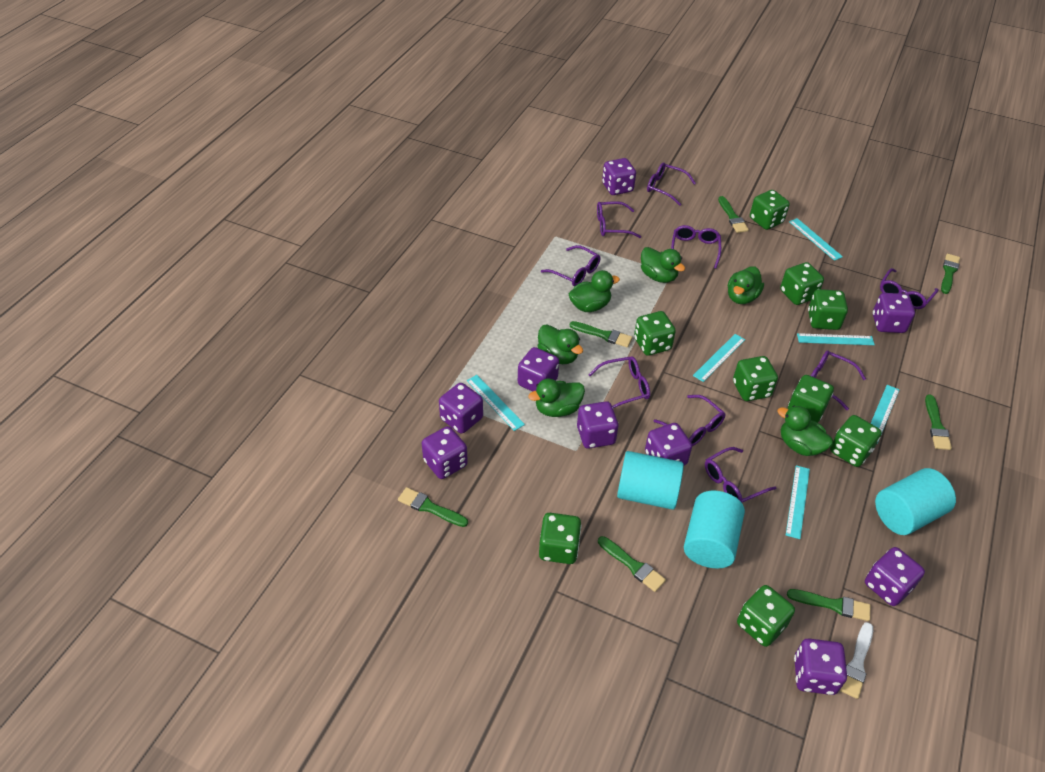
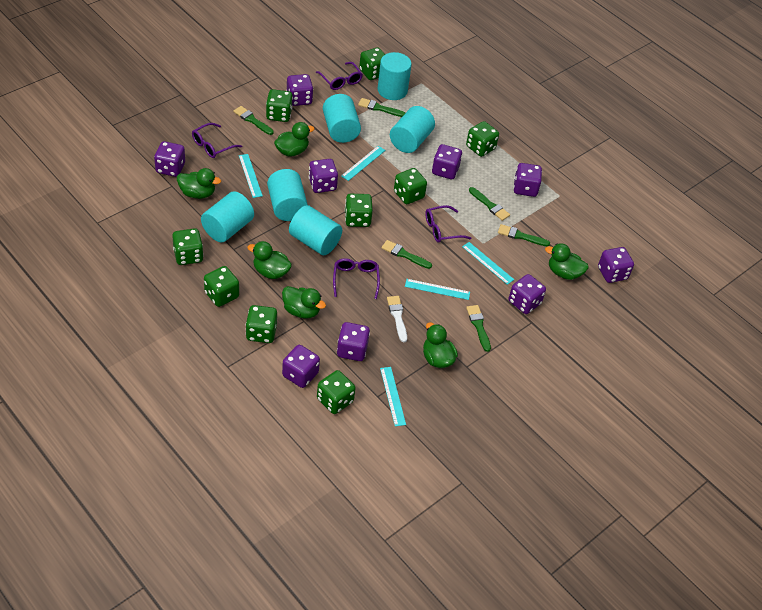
green brush: [398,487,468,527] [570,321,632,347] [598,536,666,592] [718,196,749,233] [787,589,870,621] [925,394,952,450] [941,254,960,294] = 7 -> [233,106,274,135] [358,98,405,117] [381,240,432,269] [466,305,491,352] [469,187,510,221] [498,224,550,246] = 6
purple glasses: [541,245,600,286] [588,356,650,408] [597,201,641,238] [647,162,696,206] [653,395,726,446] [671,225,721,269] [705,447,777,502] [811,351,866,410] [880,268,939,309] = 9 -> [192,123,242,158] [315,62,363,90] [333,258,380,299] [425,205,471,243] = 4
turquoise cylinder: [617,451,684,510] [684,491,745,568] [875,468,956,535] = 3 -> [201,191,254,242] [267,169,308,221] [289,205,342,255] [323,94,361,143] [378,52,412,100] [390,106,435,153] = 6
turquoise ruler: [467,375,525,431] [693,334,745,382] [786,465,810,539] [789,218,843,261] [797,333,875,345] [870,385,899,444] = 6 -> [239,154,263,198] [341,146,385,181] [380,367,406,426] [405,279,470,300] [462,242,514,285] = 5

